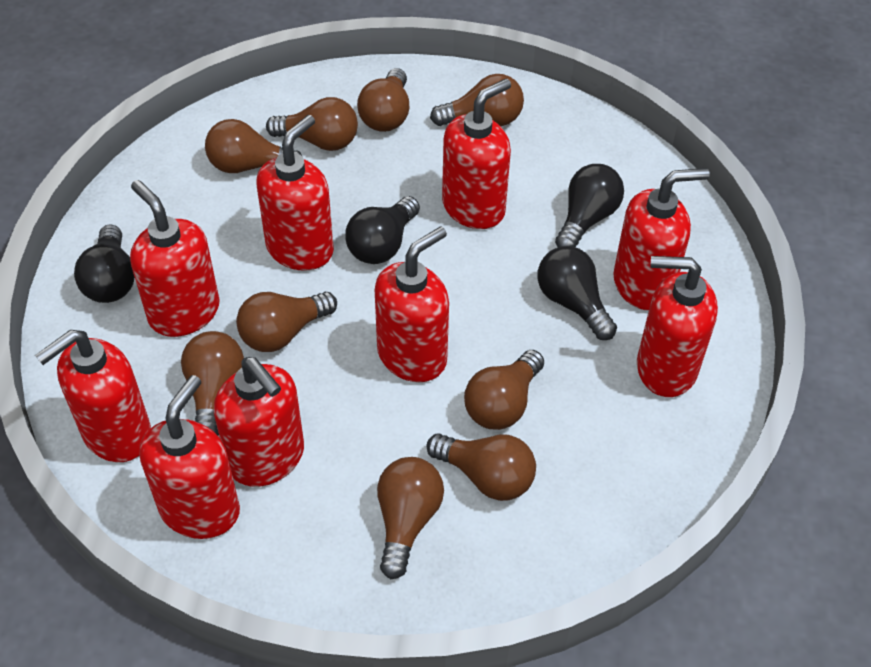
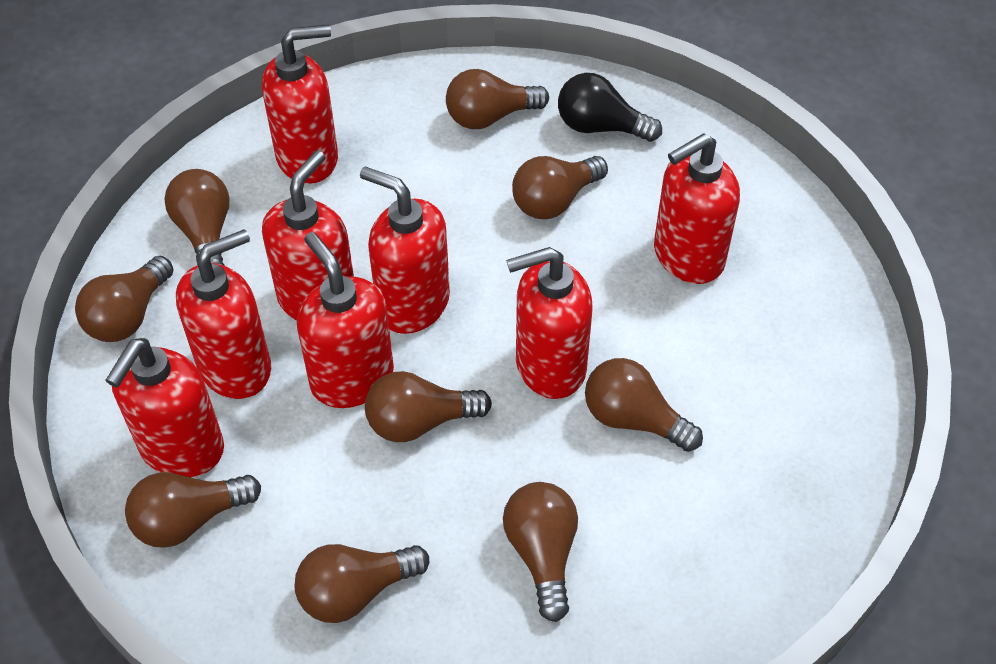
black light bulb: [74,224,135,303] [346,196,420,264] [537,246,617,340] [555,164,624,247] = 4 -> [558,73,662,142] = 1
red soap dispenser: [35,330,151,462] [130,180,220,337] [139,375,240,539] [214,357,304,487] [256,115,334,271] [375,226,449,382] [442,78,511,229] [613,168,710,311] [637,256,718,397] = 9 -> [105,338,224,478] [176,229,271,399] [262,24,338,184] [262,150,354,320] [297,232,394,408] [360,166,450,334] [506,247,592,399] [654,133,740,284] = 8

